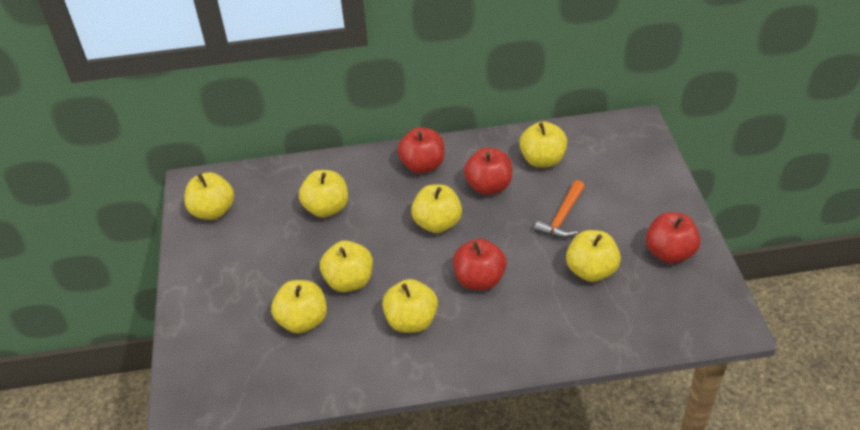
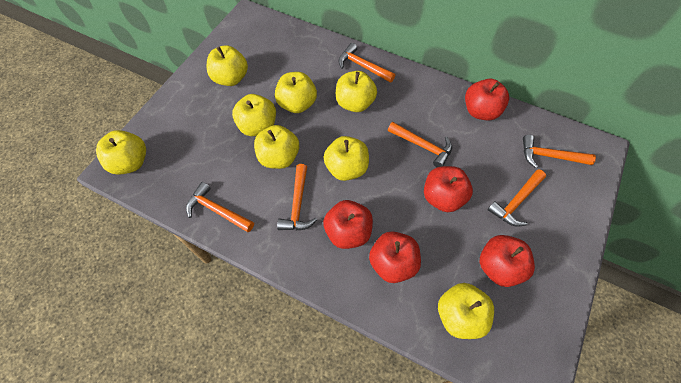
orange hammer: [534,180,585,238] = 1 -> [186,182,254,233] [277,164,317,231] [338,43,395,83] [388,122,452,167] [487,169,546,227] [523,135,596,168] = 6
red apple: [398,127,445,173] [453,238,507,290] [464,147,512,195] [646,212,701,263] = 4 -> [323,200,373,249] [369,231,421,283] [424,166,473,212] [465,79,509,121] [480,235,535,287] = 5

